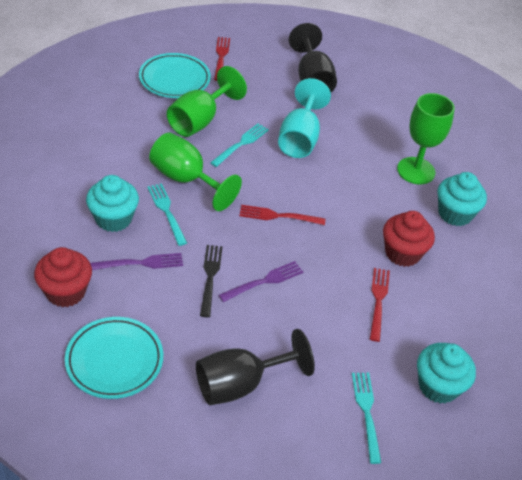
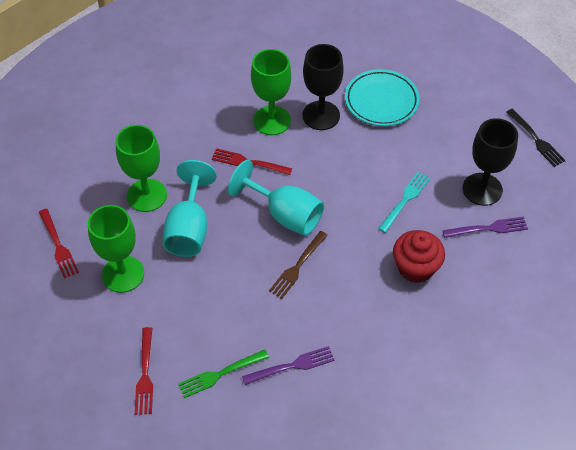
brown fork: none = 0 -> [269,231,328,299] = 1
green fork: none = 0 -> [178,350,269,398] = 1
red cupcake: [34,247,92,307] [383,211,435,267] = 2 -> [393,230,445,283] = 1
turquoise cupcake: [86,175,139,232] [417,343,476,404] [438,172,487,226] = 3 -> none = 0
turquoise fork: [147,183,187,246] [210,123,269,167] [352,373,381,464] = 3 -> [378,172,430,233] = 1
turquoise goblet: [278,78,331,158] = 1 -> [162,160,217,257] [228,160,324,236] = 2
turquoise plate: [65,317,163,399] [139,53,211,98] = 2 -> [345,69,420,126] = 1

